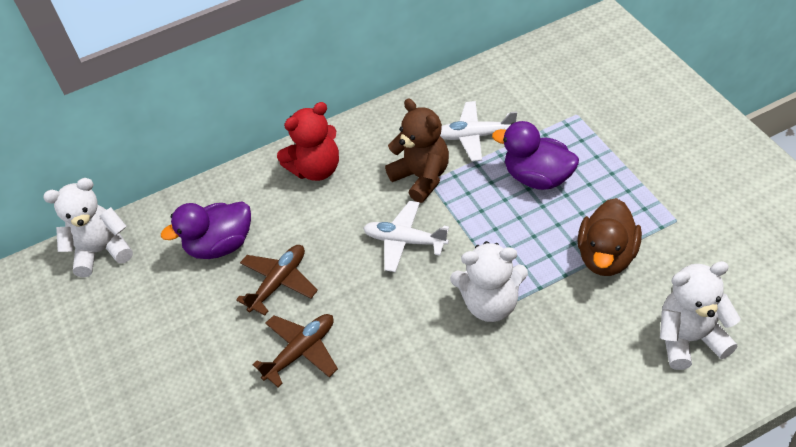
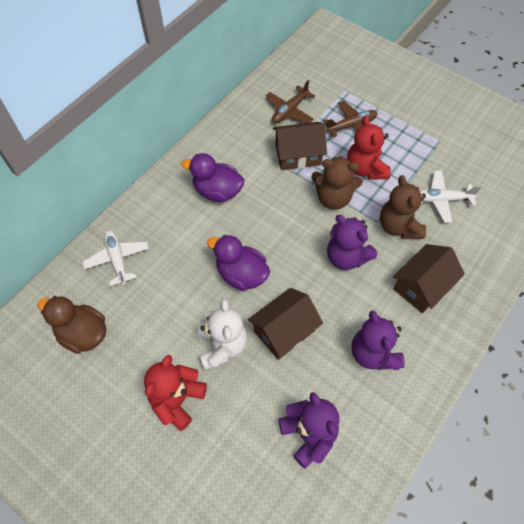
brown house: none = 0 -> [248,288,323,360] [273,122,327,170] [393,244,465,313] = 3
brown teddy bear: [385,98,449,203] = 1 -> [311,156,362,210] [380,175,426,239] = 2
purple teddy bear: none = 0 -> [279,392,339,469] [327,215,377,270] [352,310,405,370] = 3
red teddy bear: [277,102,339,181] = 1 -> [144,355,207,431] [347,116,391,180] = 2
white teddy bear: [43,178,133,277] [450,241,528,322] [660,261,741,370] = 3 -> [198,299,247,370] = 1

